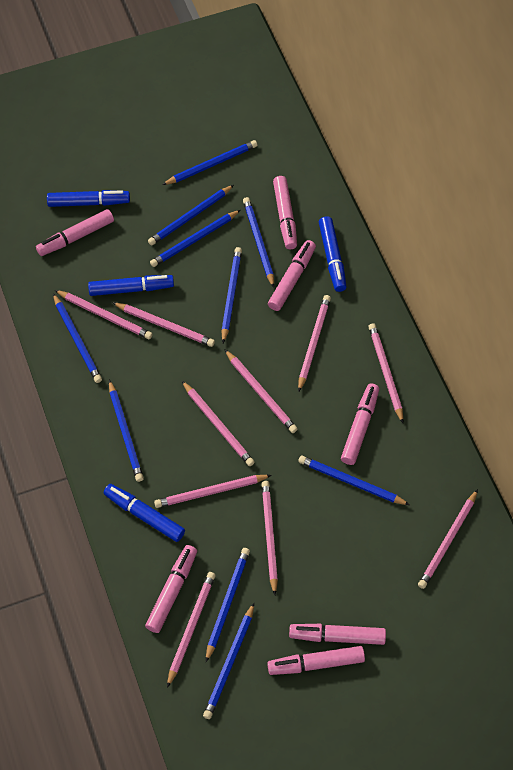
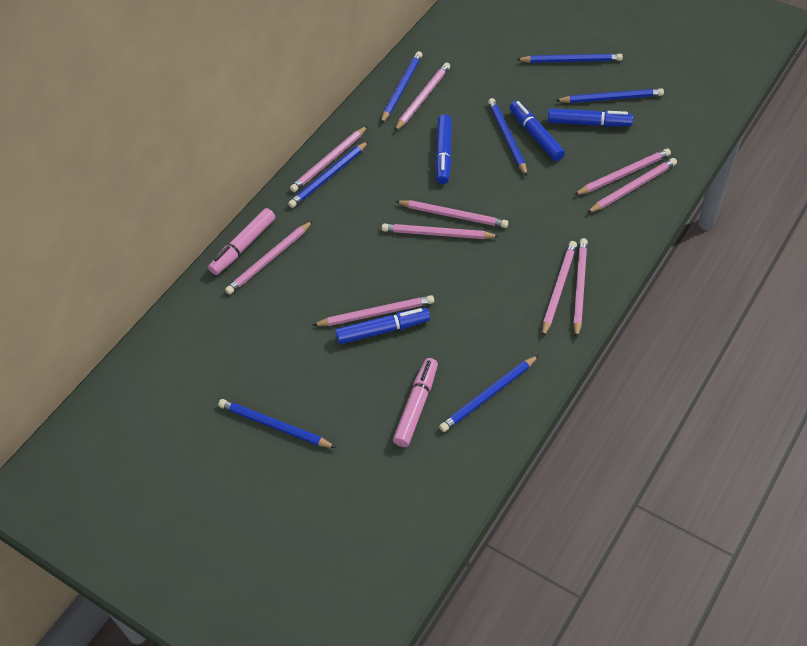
blue pencil: [53,293,102,383] [109,380,144,482] [148,185,234,245] [150,210,240,267] [162,140,257,185] [203,603,254,719] [206,548,250,662] [221,247,242,343] [243,197,274,288] [298,456,410,505] = 10 -> [218,399,336,448] [288,141,369,208] [381,51,422,124] [439,355,539,432] [488,98,527,176] [516,54,623,63] [555,88,664,103] = 7
pink marker: [36,209,114,256] [145,545,197,633] [267,646,365,675] [268,240,316,311] [273,176,297,249] [289,624,386,645] [341,384,379,465] = 7 -> [208,208,275,275] [393,358,438,447] = 2

